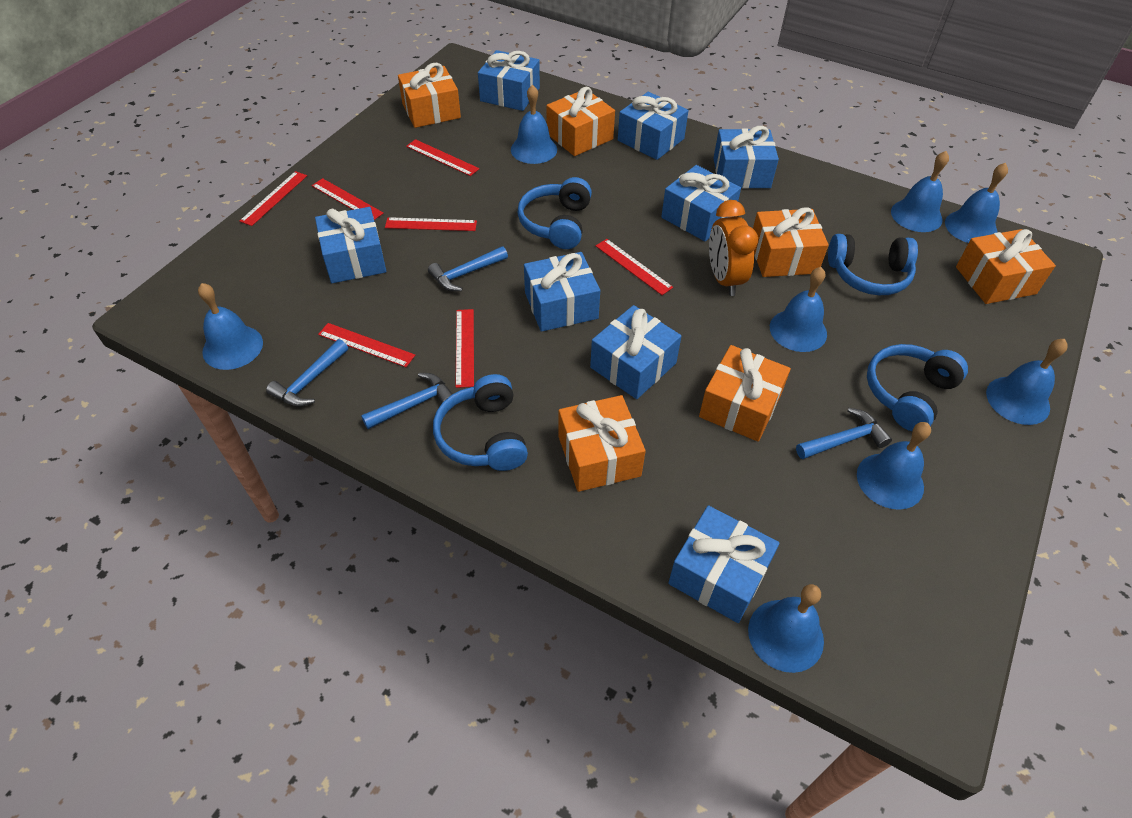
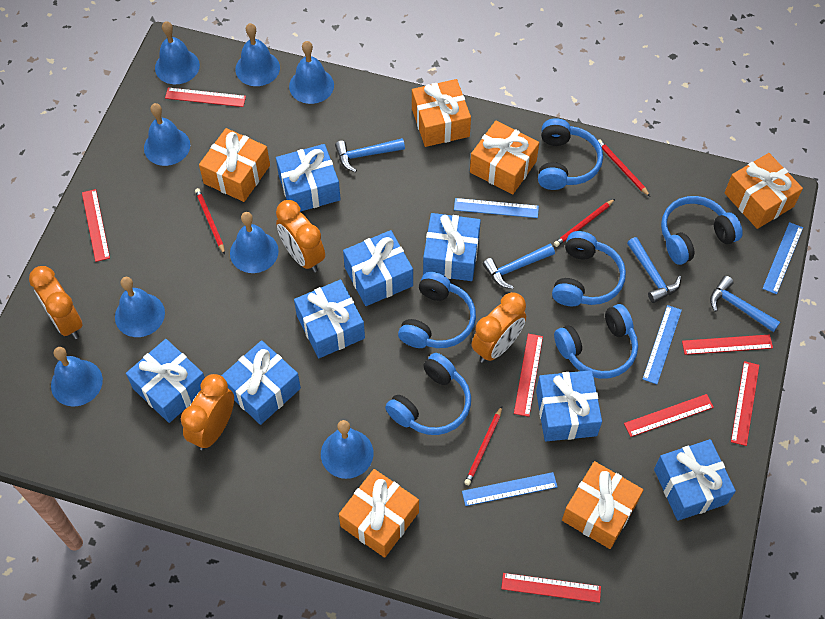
blue headphones: [433,374,528,471] [517,177,592,249] [828,234,918,295] [867,344,968,431] = 4 -> [385,353,471,435] [398,272,476,348] [538,118,603,190] [552,231,626,306] [554,304,638,379] [661,196,743,265] = 6
blue ruler: none = 0 -> [454,198,539,218] [462,472,558,506] [643,305,682,384] [762,222,803,295] = 4
orange clock: [709,200,758,296] = 1 -> [29,266,83,339] [181,374,234,450] [276,200,325,273] [472,292,526,363] = 4
red pencil: none = 0 -> [195,188,225,254] [464,406,502,485] [554,199,615,247] [598,139,650,196] = 4

